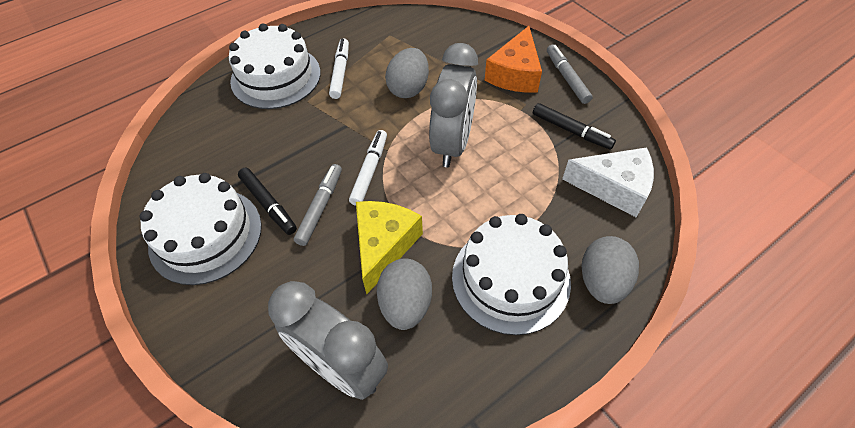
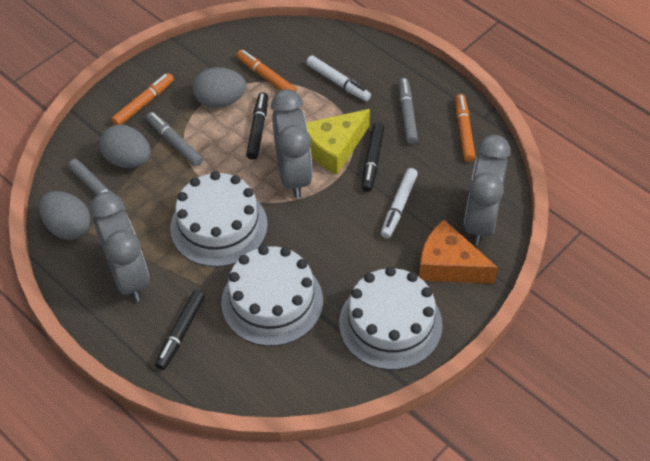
black marker: [238,168,297,235] [533,103,616,150] = 2 -> [155,290,205,370] [246,92,268,160] [362,122,385,192] = 3
grey clock: [268,281,388,400] [429,43,478,167] = 2 -> [90,192,149,302] [271,89,312,198] [464,135,511,245] = 3
grey marker: [294,164,342,246] [547,45,593,104] = 2 -> [68,159,126,212] [146,112,203,166] [399,78,418,144] = 3
orange marker: none = 0 -> [111,73,174,125] [237,50,297,92] [455,94,476,162] = 3
white cheese: [562,147,654,217] = 1 -> none = 0

